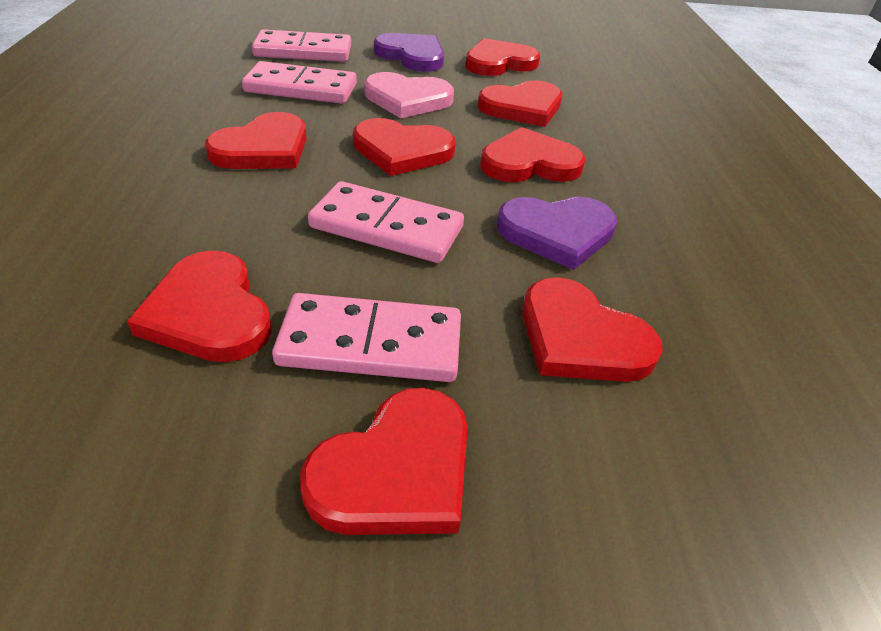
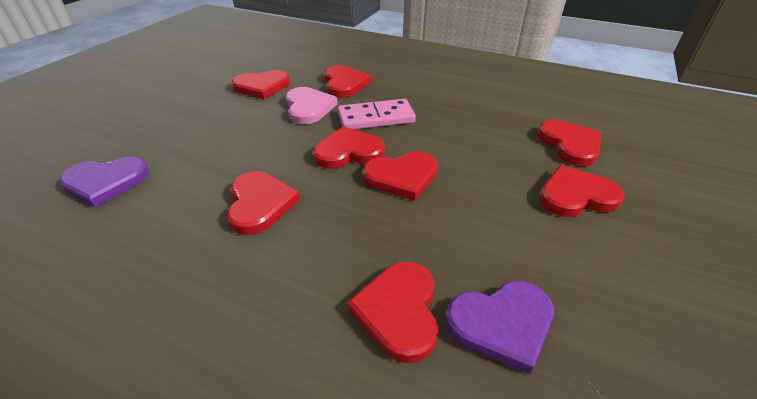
pink domino: [242,61,357,104] [252,29,351,62] [272,293,461,382] [308,181,464,263] = 4 -> [338,99,416,129] = 1

